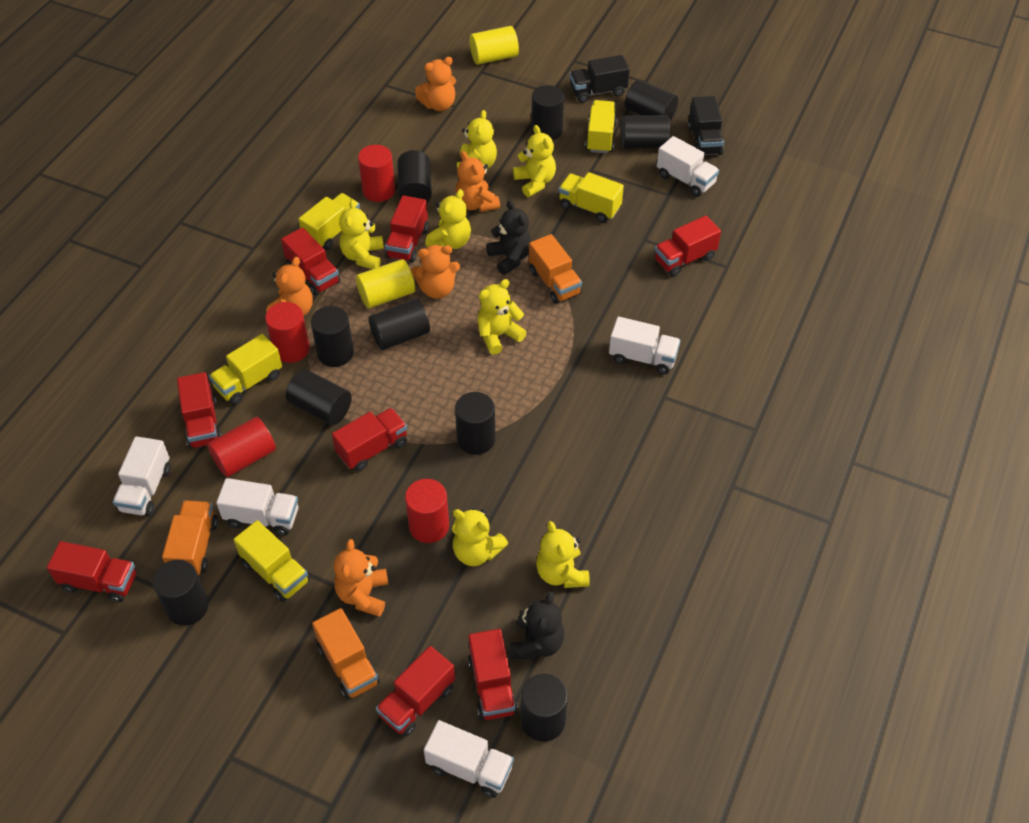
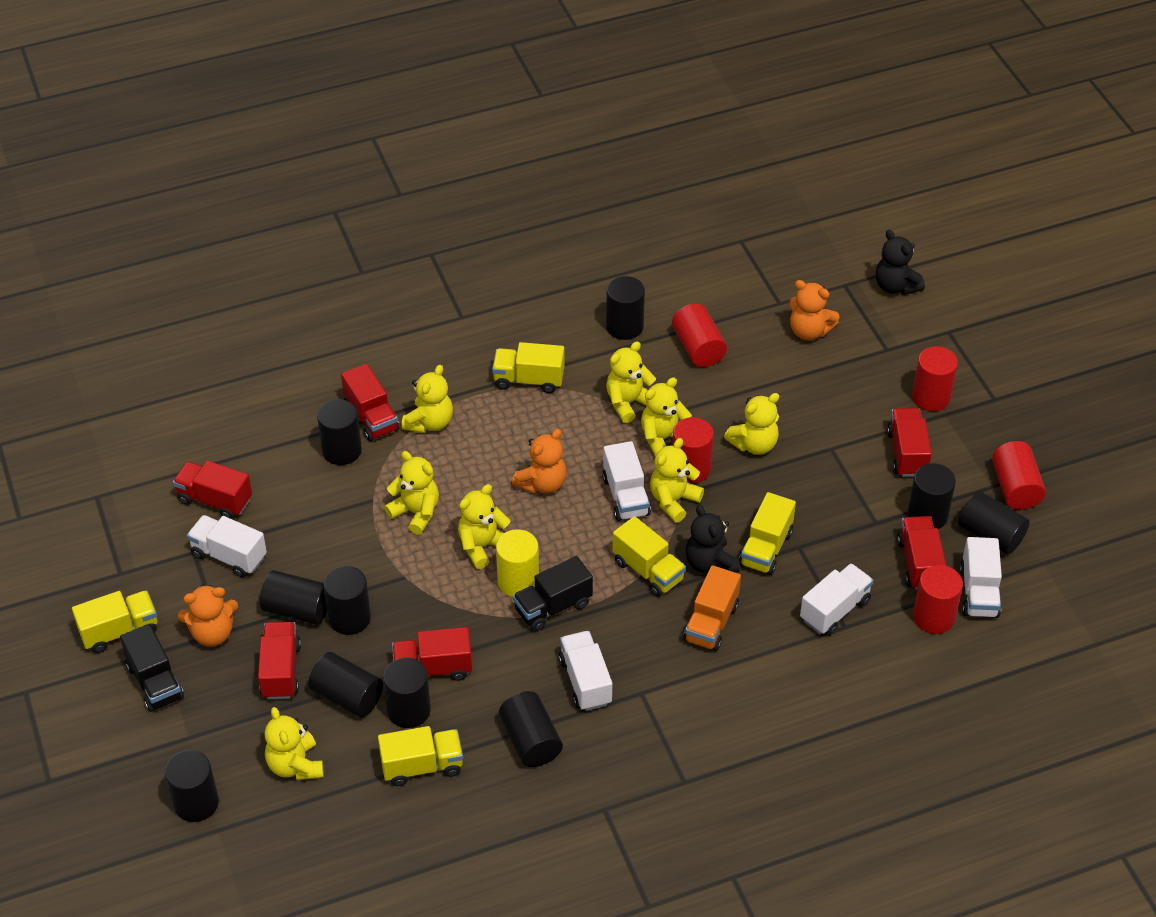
orange teddy bear: [266,257,313,316] [334,539,388,617] [411,245,460,299] [415,57,456,111] [455,151,500,212] = 5 -> [178,585,238,647] [512,429,567,494] [789,280,839,340] = 3
orange truck: [162,500,218,575] [312,608,380,700] [529,234,582,304] = 3 -> [683,565,741,651] = 1
red cylinder: [207,417,276,477] [265,302,310,363] [358,145,395,202] [405,479,449,543] = 4 -> [672,303,727,367] [672,417,714,484] [912,346,958,411] [913,565,963,634] [992,441,1046,510] = 5
red truck: [47,541,136,602] [177,372,222,449] [281,227,340,295] [332,408,407,471] [376,646,455,737] [385,195,429,263] [468,629,518,720] [655,216,721,277] = 8 -> [173,461,252,519] [258,622,301,699] [341,364,399,441] [392,627,472,681] [887,408,932,477] [897,516,946,590] = 6
yellow cylinder: [356,259,415,308] [469,26,519,65] = 2 -> [496,529,539,597] = 1
yellow teddy bear: [339,199,384,269] [425,189,471,249] [452,508,508,566] [457,110,497,169] [477,279,527,355] [513,125,556,197] [536,521,590,588] = 7 -> [265,707,324,780] [384,451,439,535] [401,365,453,433] [458,484,511,569] [606,342,656,423] [641,377,692,457] [650,438,704,522] [724,393,779,455] = 8

